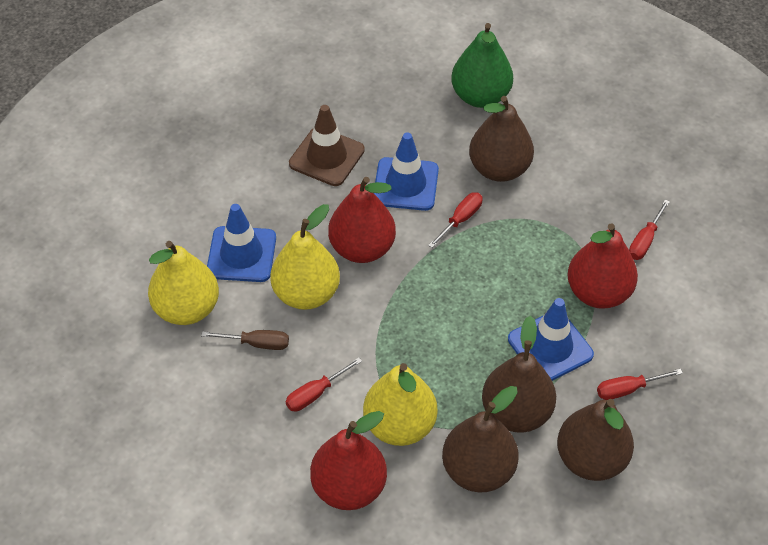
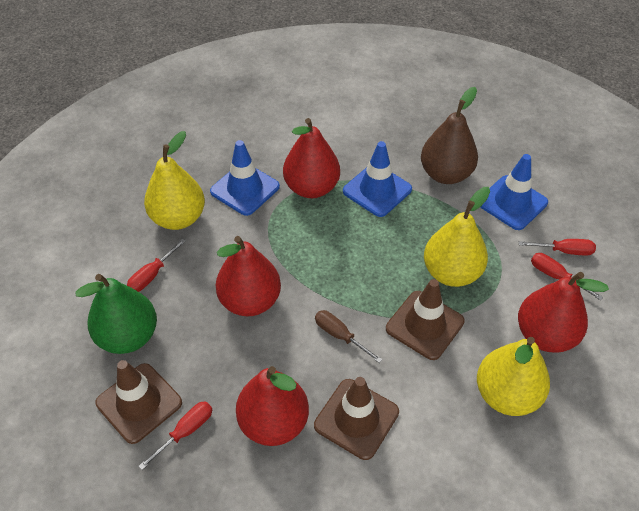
brown pear: [442,386,519,492] [469,96,534,182] [482,316,556,433] [557,399,634,481] = 4 -> [421,87,478,184] = 1
brown traffic cone: [289,105,365,186] = 1 -> [95,360,182,444] [314,377,399,460] [386,279,465,360] = 3
red pear: [310,411,387,510] [328,177,396,263] [567,223,638,309] = 3 -> [216,236,281,316] [236,366,309,446] [283,118,340,198] [518,272,609,353] = 4

